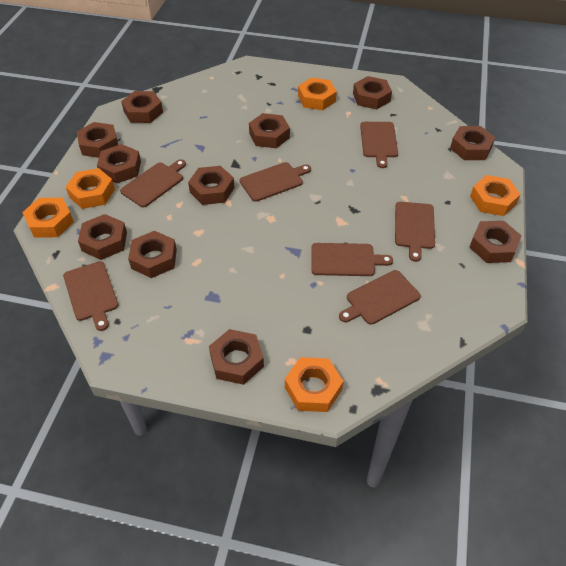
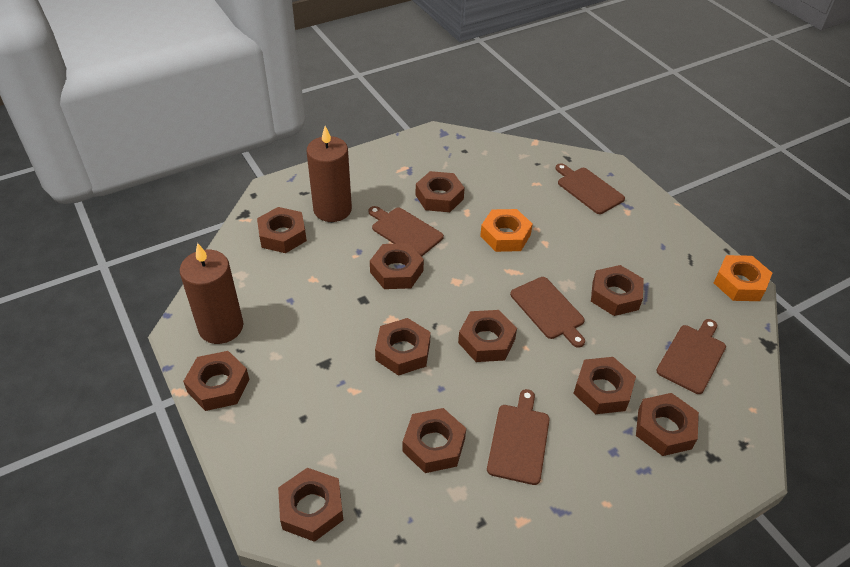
brown candle: none = 0 -> [180,243,243,344] [307,126,352,222] = 2
brown cutting board: [63,261,119,331] [120,159,186,207] [240,162,311,202] [311,243,393,276] [339,270,421,325] [360,122,398,168] [395,202,435,262] = 7 -> [368,206,444,257] [487,389,550,485] [510,277,585,348] [555,163,625,214] [656,319,726,394] = 5
orange nut: [22,198,74,238] [66,168,115,209] [285,357,344,412] [298,77,337,110] [470,175,521,216] = 5 -> [480,209,533,252] [714,255,772,301] = 2

